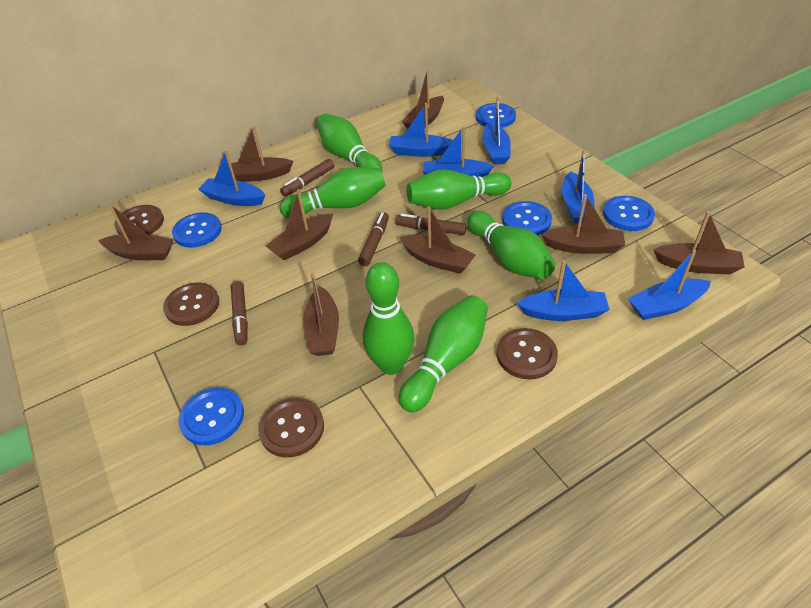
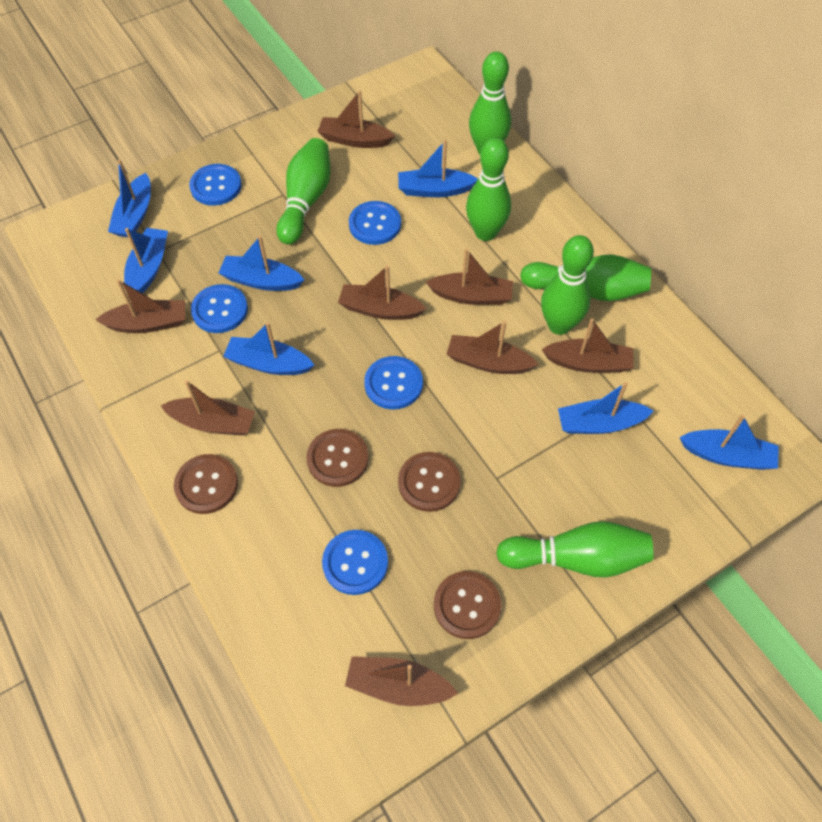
brown marker: [231,281,248,346] [280,159,334,196] [358,212,389,266] [396,214,467,235] = 4 -> none = 0

